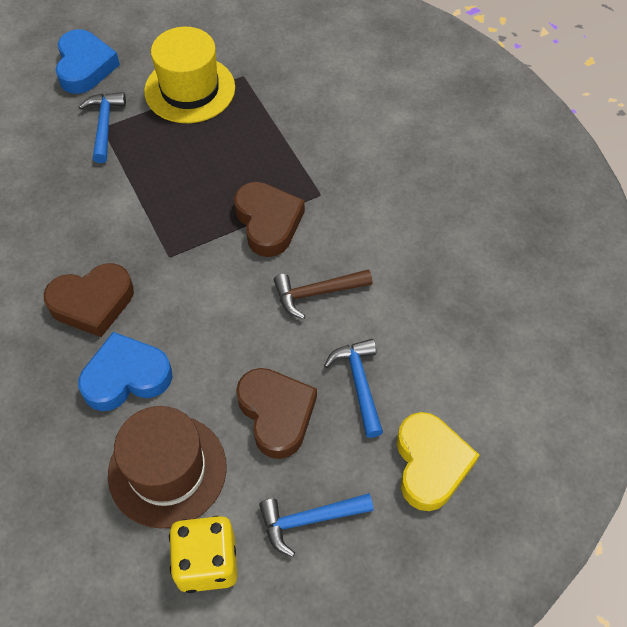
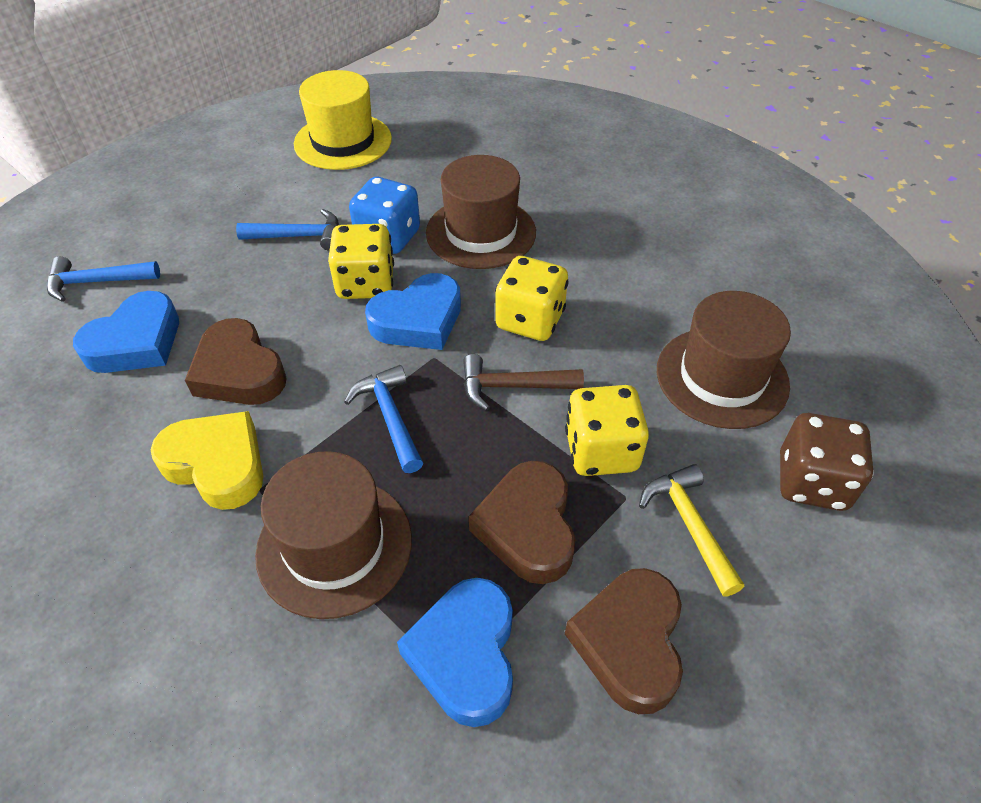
blue dice: none = 0 -> [349,177,420,254] = 1
blue heart: [56,29,120,94] [78,332,173,411] = 2 -> [73,291,179,373] [365,273,461,350] [397,578,513,727] = 3
brown dice: none = 0 -> [780,413,874,511] = 1
brown hat: [108,406,227,529] = 1 -> [255,451,412,619] [426,155,536,269] [657,291,791,429] = 3
yellow dice: [169,516,238,593] = 1 -> [328,224,394,299] [495,256,569,341] [565,385,649,476] = 3
yellow hammer: none = 0 -> [639,464,744,597] = 1

